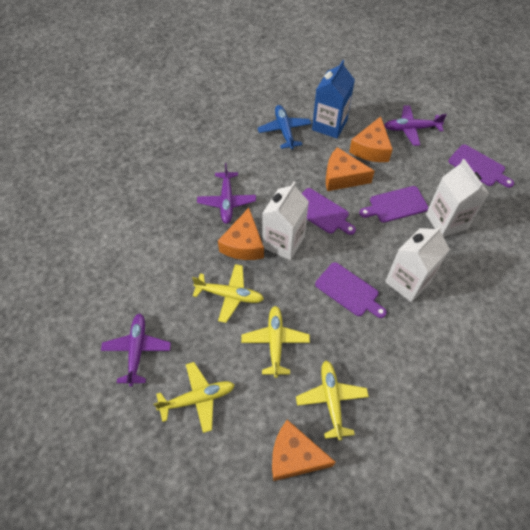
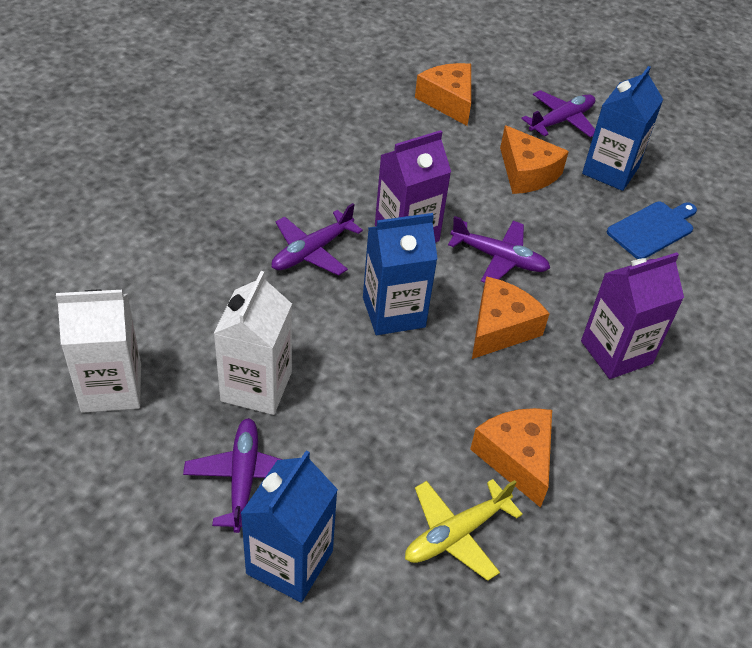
blue carton: [312,60,355,139] = 1 -> [240,451,338,603] [363,213,438,335] [582,66,663,191] = 3
blue cutting board: none = 0 -> [607,202,697,259] = 1
blue plane: [258,105,311,150] = 1 -> none = 0
purple carton: none = 0 -> [375,130,451,243] [581,252,684,379] = 2
purple cutting board: [302,188,356,235] [315,262,387,318] [359,186,428,223] [449,144,514,188] = 4 -> none = 0
purple plane: [101,313,171,387] [197,163,256,224] [384,105,447,146] = 3 -> [183,418,283,533] [272,203,363,276] [448,216,550,283] [521,90,595,138] = 4
white carton: [262,182,309,260] [385,226,450,302] [426,159,489,237] = 3 -> [56,289,141,413] [213,271,292,415] = 2
yellow plane: [154,362,234,433] [192,264,264,323] [241,306,310,378] [296,361,369,440] = 4 -> [405,479,523,581] = 1

